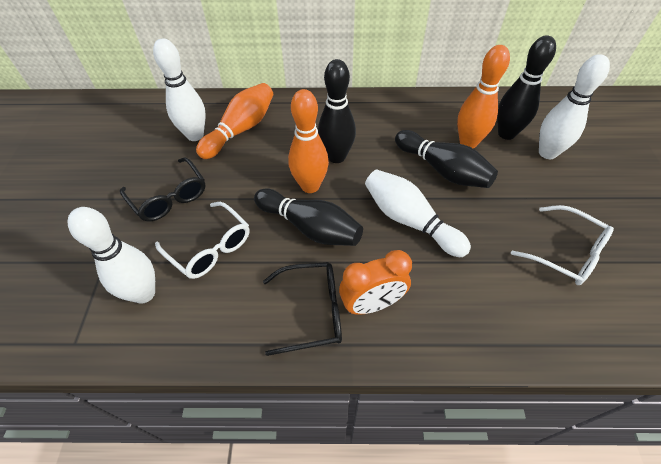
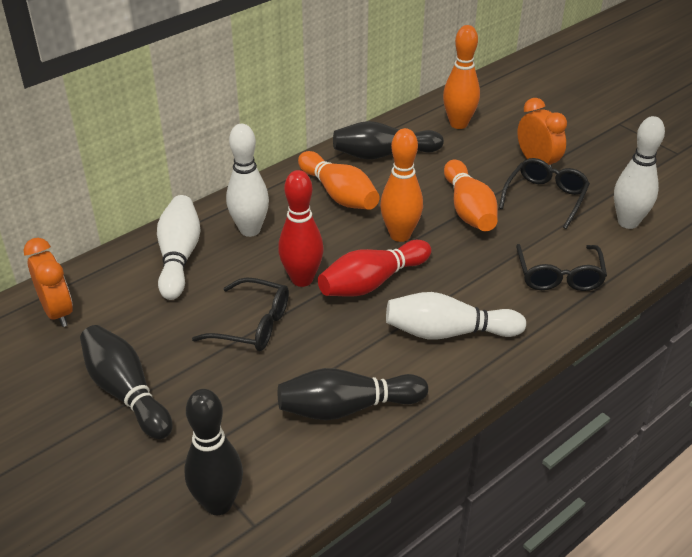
black glasses: [120,157,206,221] [263,262,342,356] = 2 -> [192,277,289,351] [499,158,590,229] [516,244,607,291] = 3
orange bowling pin: [196,83,273,159] [288,89,329,193] [457,45,510,148] = 3 -> [298,151,380,210] [380,128,423,242] [443,25,480,129] [444,160,498,231] = 4
orange clock: [339,250,412,315] = 1 -> [23,238,73,327] [517,98,567,169] = 2
red bowling pin: none = 0 -> [278,170,324,287] [318,240,431,296] = 2
white glasses: [155,202,250,279] [511,205,614,285] = 2 -> none = 0

